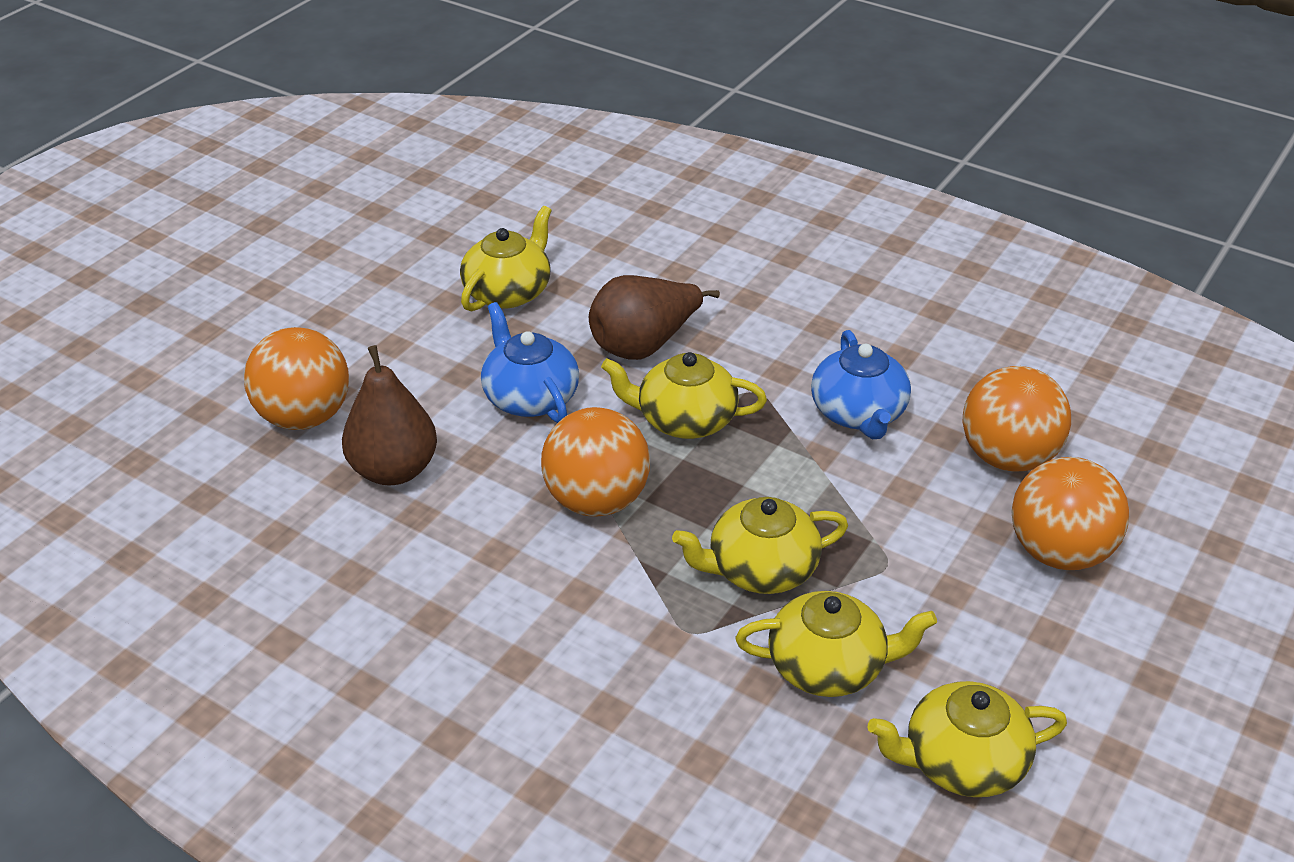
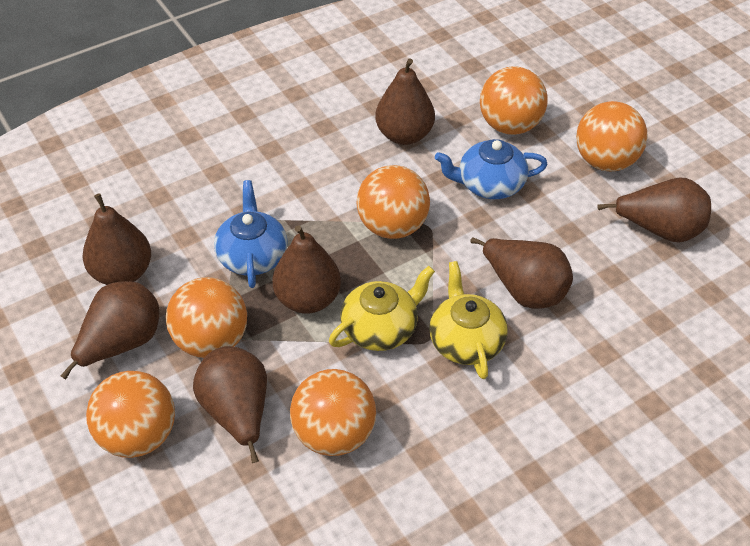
brown pear: [342,345,437,486] [589,275,720,360] = 2 -> [60,281,159,379] [82,193,151,285] [193,346,267,463] [272,225,341,314] [375,58,435,145] [470,237,573,309] [597,178,711,243] = 7
orange ball: [244,327,349,430] [541,407,650,517] [962,366,1071,472] [1011,457,1129,570] = 4 -> [86,371,175,458] [166,277,247,358] [290,369,376,456] [356,165,430,239] [480,66,548,135] [576,101,648,171] = 6
yellow teapot: [460,206,552,312] [601,352,767,439] [672,497,848,594] [735,591,937,697] [867,681,1067,797] = 5 -> [329,266,435,351] [429,261,508,379] = 2

